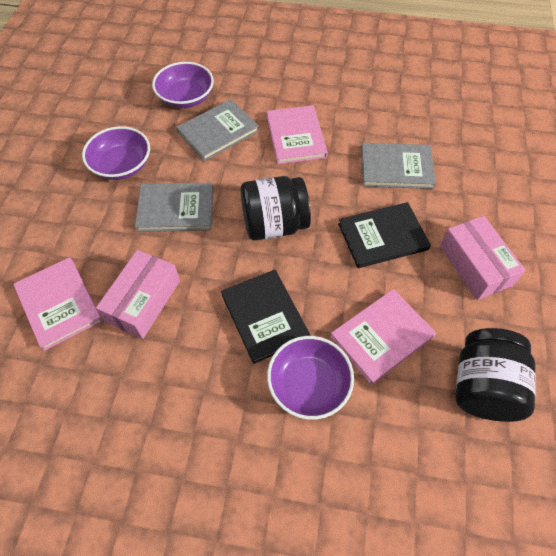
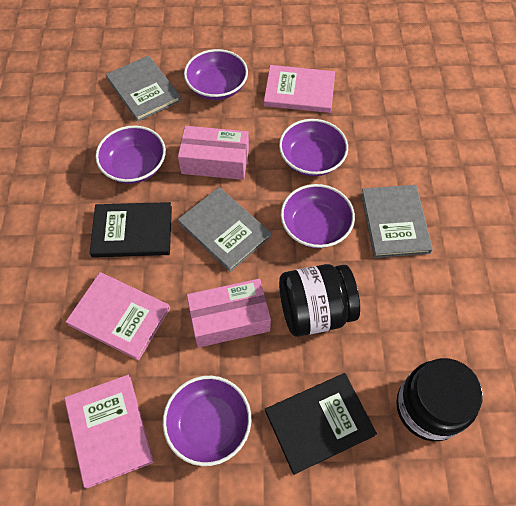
purple bowl: [82,126,150,180] [152,62,214,108] [267,336,354,420] = 3 -> [95,126,166,184] [163,376,251,466] [184,49,248,100] [279,119,348,176] [281,184,355,248] = 5

